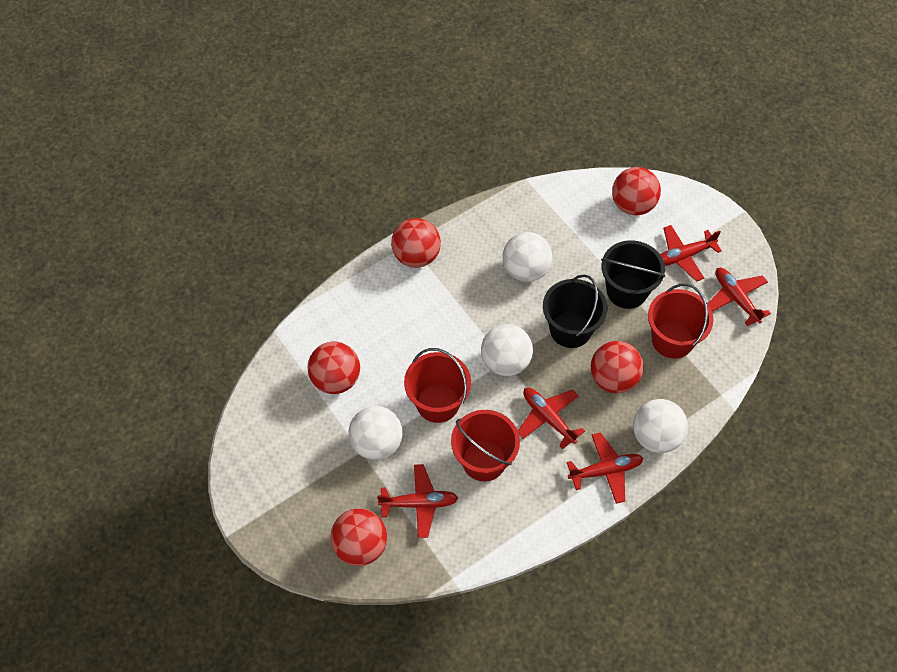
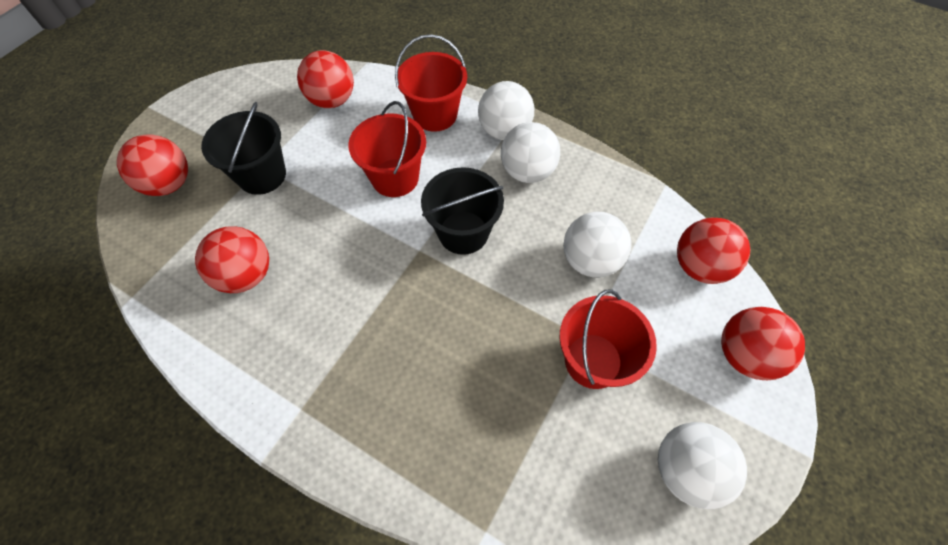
red plane: [377,464,458,538] [518,388,585,449] [567,432,643,504] [660,225,722,282] [708,268,771,326] = 5 -> none = 0

